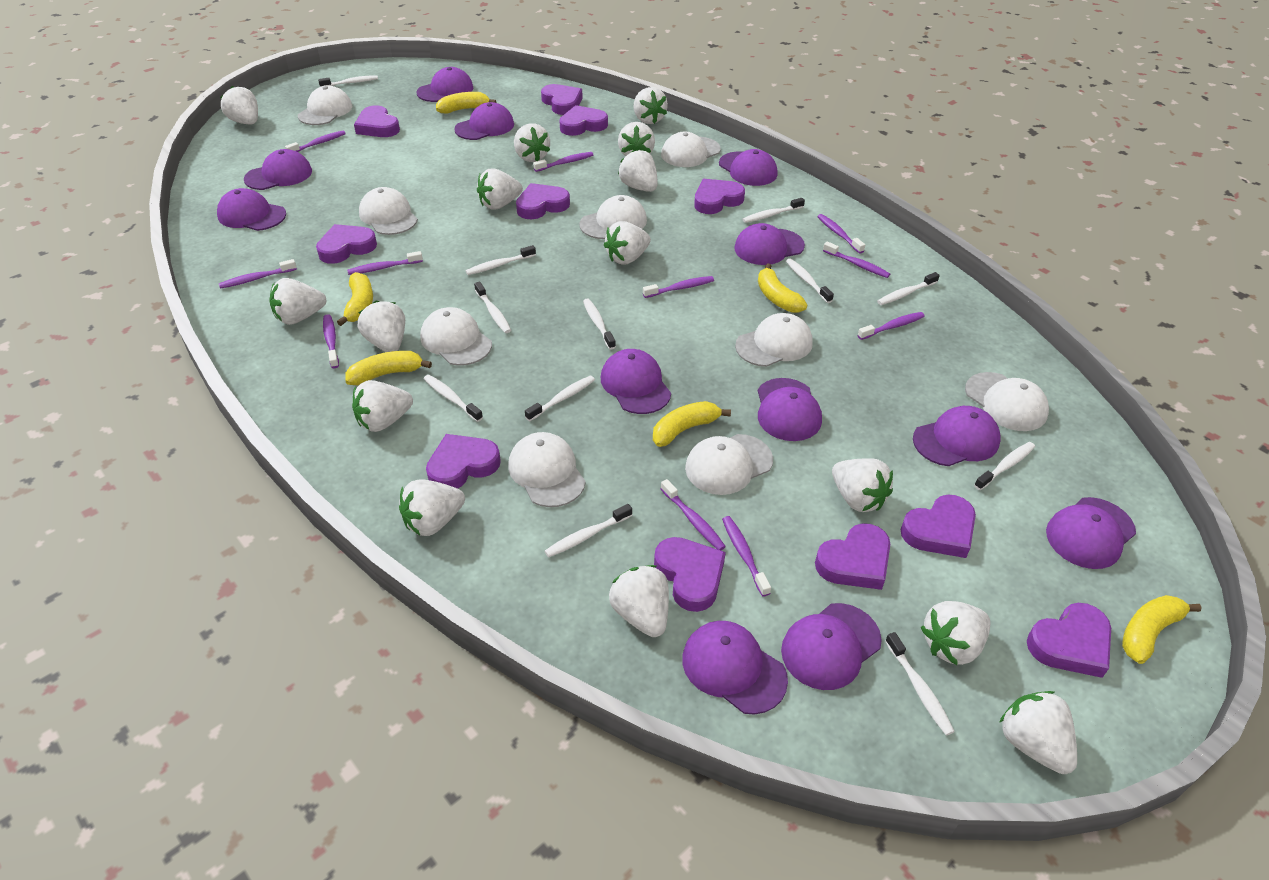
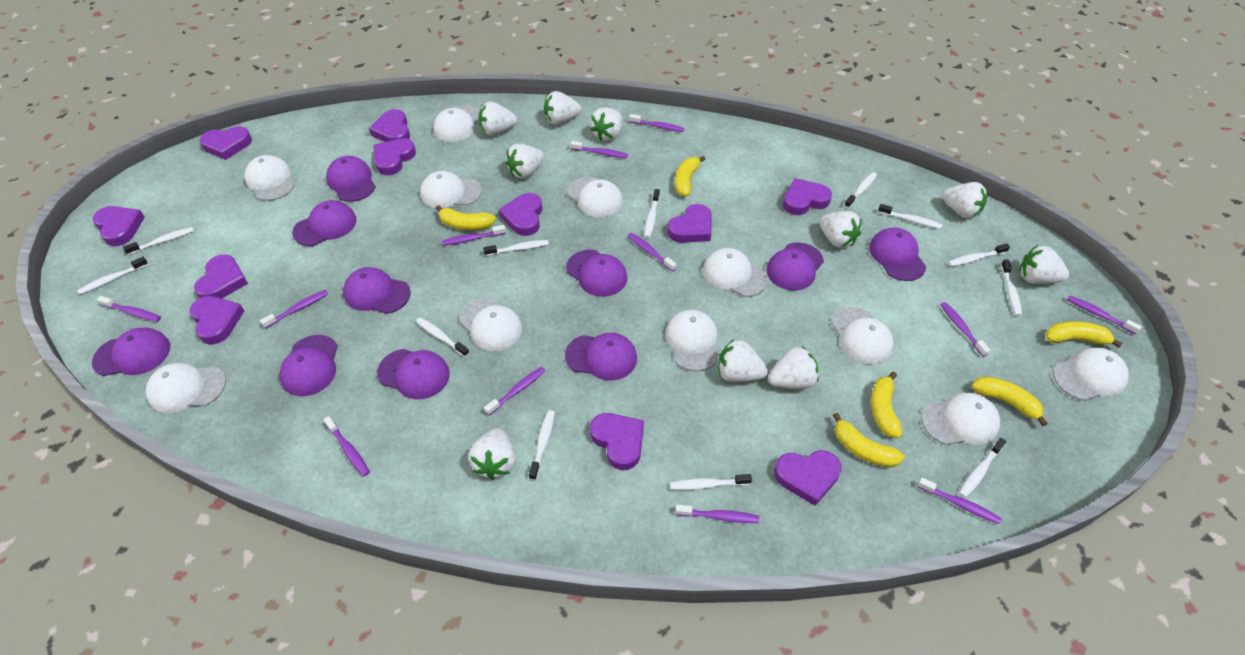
purple cap: [217,188,286,231] [244,149,312,190] [416,67,473,102] [454,102,514,140] [601,349,671,414] [682,621,788,714] [719,149,778,186] [734,223,805,265] [758,378,822,441] [781,603,882,690] [913,406,1000,466] [1046,497,1136,569] = 12 -> [92,328,170,376] [279,335,338,396] [292,200,357,246] [326,156,376,202] [343,267,411,314] [377,349,450,399] [565,333,637,381] [566,250,627,297] [766,242,824,291] [869,227,926,281] = 10
purple toothbrush: [219,259,297,289] [285,130,346,152] [323,314,339,368] [347,251,423,275] [533,152,593,172] [643,276,714,298] [661,479,726,550] [722,516,771,596] [817,214,865,254] [823,241,890,278] [858,312,925,340] = 11 -> [97,296,161,322] [260,290,328,329] [323,416,370,476] [442,225,506,246] [484,367,545,415] [570,141,628,158] [628,233,676,272] [629,114,684,132] [675,505,759,523] [917,478,1001,524] [940,302,990,357] [1067,295,1142,334] = 12
white cap: [298,86,352,125] [359,187,418,235] [420,307,492,366] [508,432,586,507] [579,195,647,239] [661,131,721,167] [685,434,773,495] [735,313,813,367] [965,372,1049,431] = 9 -> [146,363,226,413] [244,155,295,201] [420,171,482,208] [433,105,480,142] [460,298,522,351] [567,177,623,218] [665,310,719,371] [703,248,768,297] [831,307,894,364] [921,392,1000,445] [1053,348,1129,401] = 11
white strawberry: [220,86,258,125] [270,278,326,325] [352,380,413,432] [358,301,405,352] [399,479,465,536] [477,169,523,209] [514,123,550,162] [604,221,651,264] [609,565,669,637] [618,122,655,156] [618,149,657,192] [633,87,668,124] [832,458,893,512] [921,601,990,665] [999,691,1077,774] = 15 -> [468,428,516,480] [478,101,517,136] [505,144,544,179] [544,91,581,125] [590,107,622,141] [718,339,768,382] [768,346,819,389] [819,211,862,248] [942,182,987,219] [1019,246,1069,284] = 10

